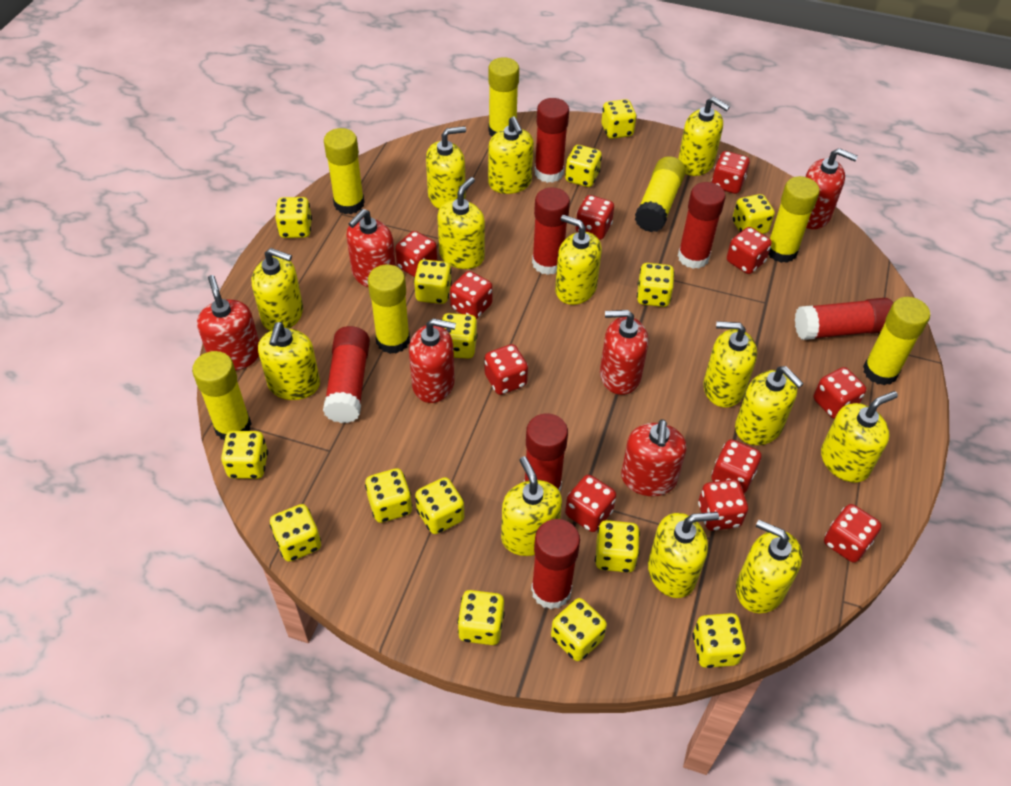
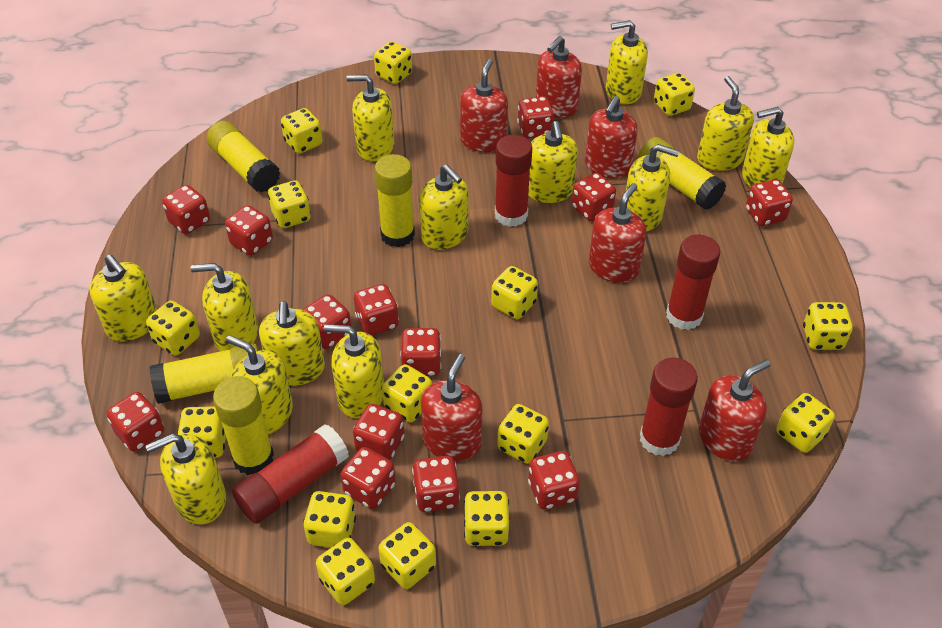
red dice: [395,231,437,277] [450,271,493,319] [485,344,528,395] [565,475,616,532] [576,195,614,240] [698,479,748,531] [711,151,750,194] [712,439,761,493] [727,227,772,274] [814,367,866,419] [824,504,881,563] = 11 -> [107,392,164,452] [162,185,210,234] [225,205,273,256] [303,294,351,349] [341,447,396,509] [353,404,404,460] [354,284,399,336] [400,328,441,376] [412,456,460,512] [517,96,554,139] [528,451,580,509] [572,173,616,221] [746,179,793,226] = 13
red glue stick: [323,326,370,423] [524,413,568,492] [531,519,580,609] [532,187,570,275] [534,98,569,183] [678,182,725,269] [795,298,893,340] = 7 -> [232,424,349,524] [495,135,532,227] [640,357,698,456] [666,235,720,330] = 4
yellow glue stick: [192,351,252,440] [324,128,364,214] [368,265,410,354] [488,57,519,137] [635,156,686,232] [768,176,820,263] [863,297,930,386] = 7 -> [149,343,259,404] [206,121,280,193] [213,376,274,475] [374,154,415,247] [638,137,726,210] = 5

